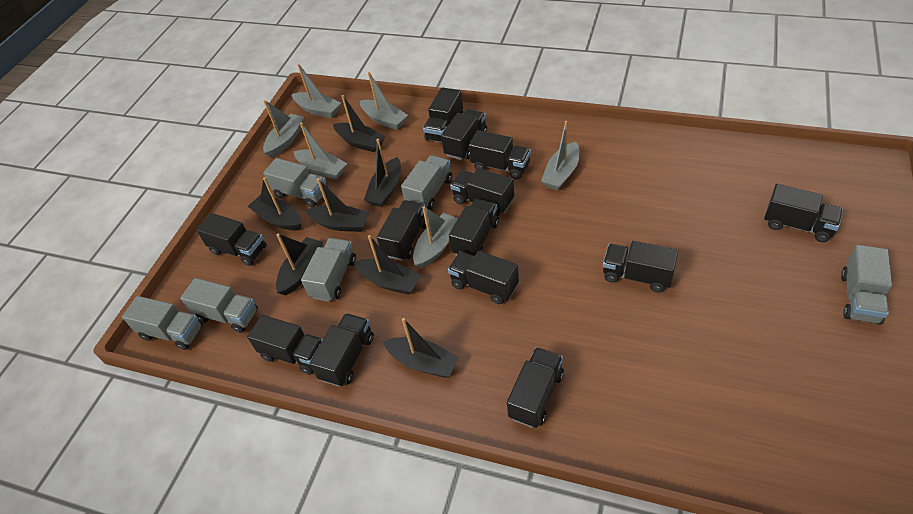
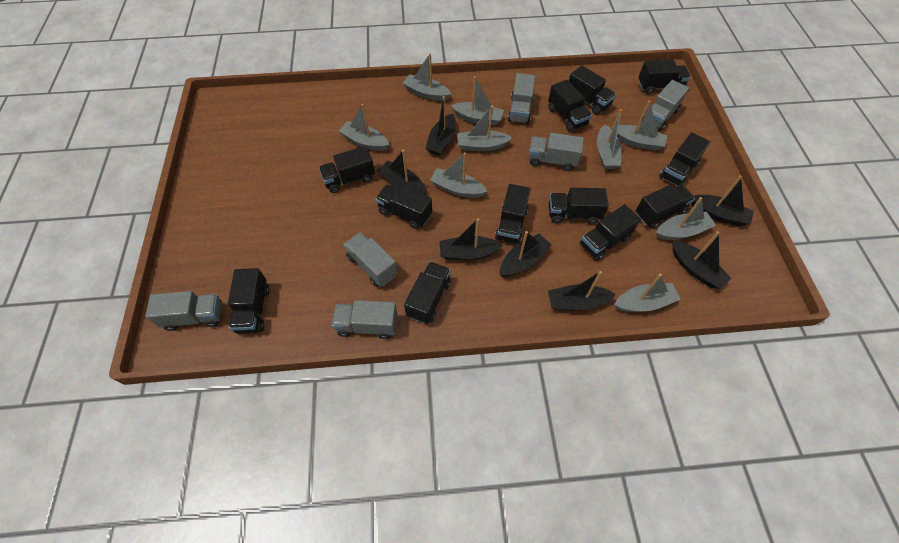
black truck: [196,213,267,266] [247,315,323,375] [310,313,374,387] [377,200,426,261] [423,87,463,142] [441,109,487,160] [448,251,519,304] [449,199,499,256] [450,168,514,216] [469,130,531,179] [507,347,564,428] [603,241,678,293] [764,184,843,242] = 13 -> [228,268,270,334] [319,146,375,193] [375,185,432,229] [404,262,451,324] [495,184,531,244] [548,80,592,132] [549,188,609,224] [569,66,616,115] [580,204,641,261] [636,184,695,229] [638,60,691,94] [659,132,710,186] = 12
grey boat: [263,100,304,158] [292,64,341,118] [294,123,347,180] [360,72,408,130] [413,206,458,269] [541,121,579,190] = 6 -> [339,104,389,151] [403,53,451,101] [430,153,488,198] [451,76,504,125] [457,106,512,151] [597,109,622,169] [611,100,667,151] [614,273,681,312] [656,197,716,240] = 9

